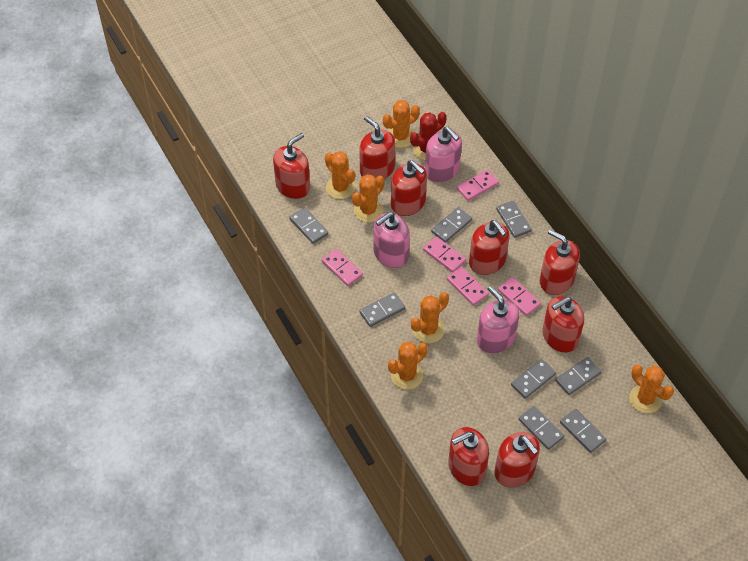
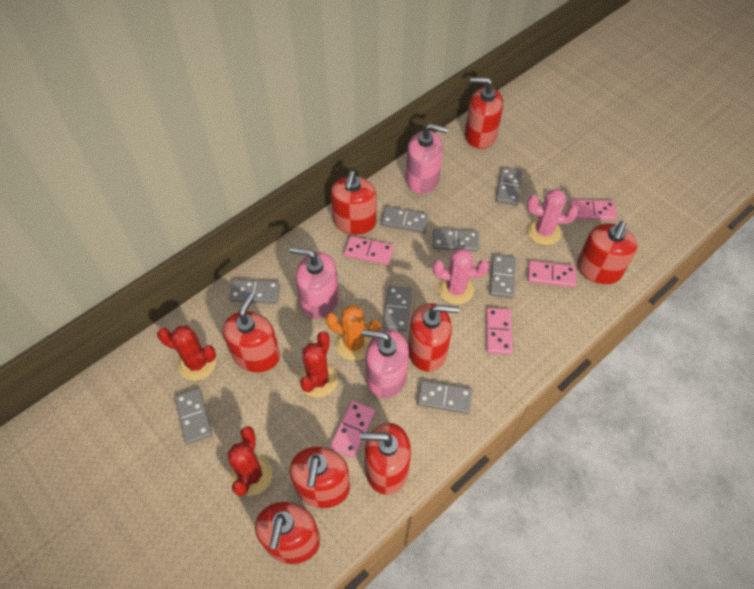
orange cactus: [325,151,355,199] [352,174,385,222] [383,100,420,148] [388,342,428,390] [411,292,449,343] [629,364,674,414] = 6 -> [326,305,381,361] = 1
pink cactus: none = 0 -> [433,248,489,304] [527,189,579,245] = 2
red cactus: [410,112,447,160] = 1 -> [157,326,216,381] [228,426,272,496] [299,331,338,398] = 3

